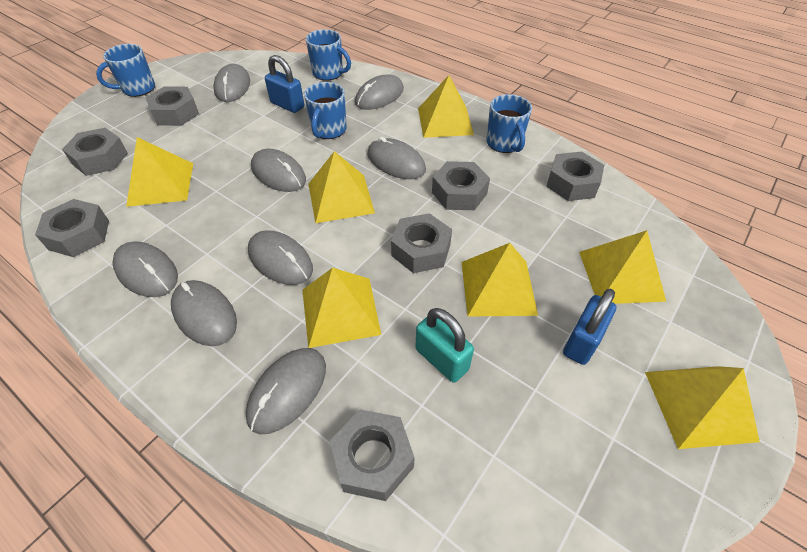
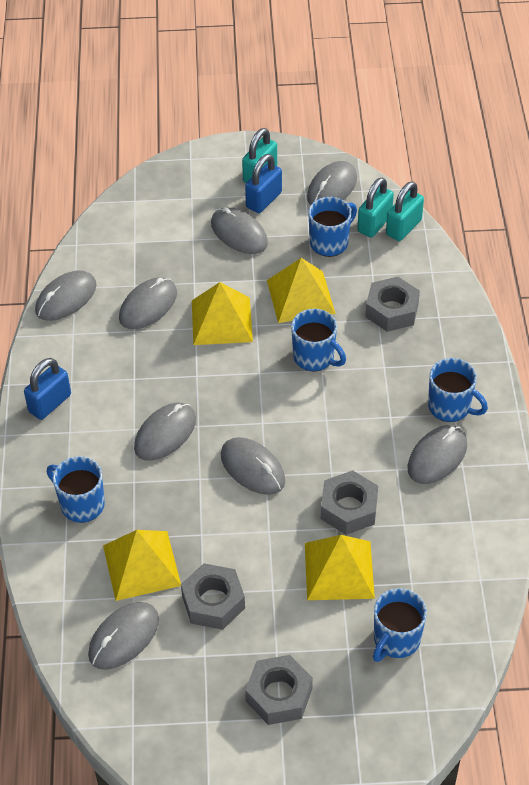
blue mug: [96,44,155,97] [304,82,347,139] [306,29,351,81] [486,94,532,153] = 4 -> [47,456,105,523] [291,309,346,371] [308,197,357,257] [373,588,427,662] [428,358,488,422] = 5
grey nut: [35,199,109,257] [62,128,128,176] [146,86,199,126] [330,409,415,501] [391,213,452,273] [432,161,490,210] [546,152,604,201] = 7 -> [181,563,245,630] [245,655,313,725] [321,470,378,535] [365,277,420,332] = 4
turquoise padlock: [416,308,474,383] = 1 -> [242,128,277,183] [357,177,394,238] [386,181,424,241] = 3
yellow pyramid: [126,137,193,207] [302,268,381,348] [308,151,375,223] [418,75,474,138] [462,243,538,317] [579,230,666,304] [645,366,760,449] = 7 -> [103,530,181,601] [192,282,253,345] [267,258,336,323] [305,535,375,600] = 4

